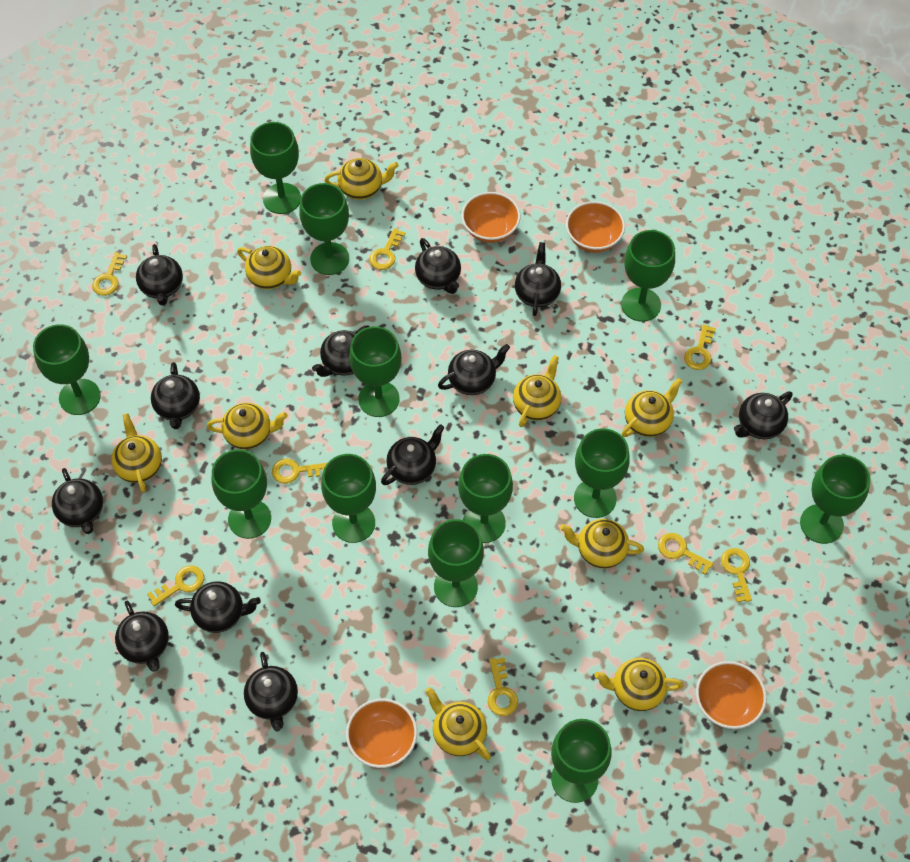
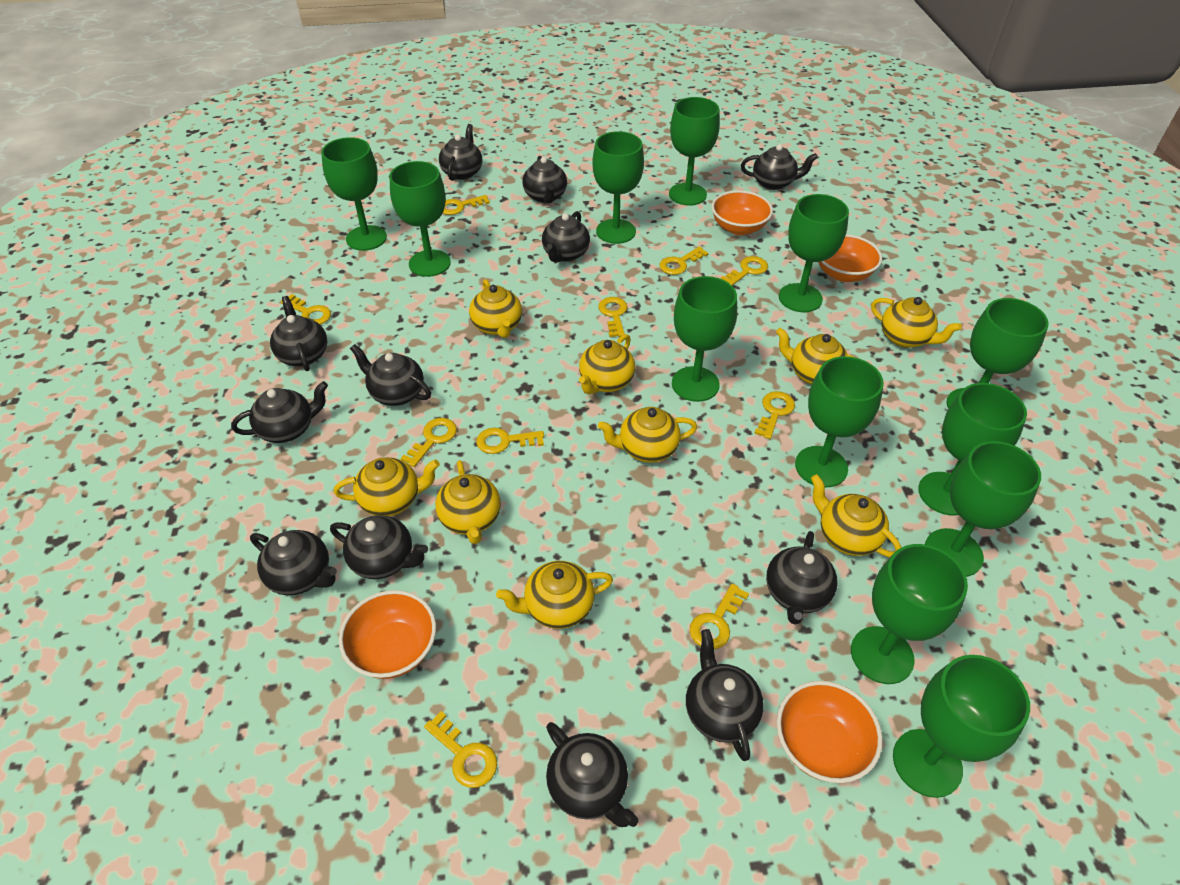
yellow key: [92,252,127,296] [147,566,204,606] [272,459,327,484] [370,228,405,270] [488,658,518,716] [658,533,713,575] [684,324,716,370] [721,548,752,602] = 8 -> [281,294,331,325] [401,418,457,467] [424,711,497,788] [443,195,490,215] [476,428,544,454] [598,297,628,337] [659,247,709,275] [690,584,749,649] [721,256,768,285] [754,391,795,439] = 10

